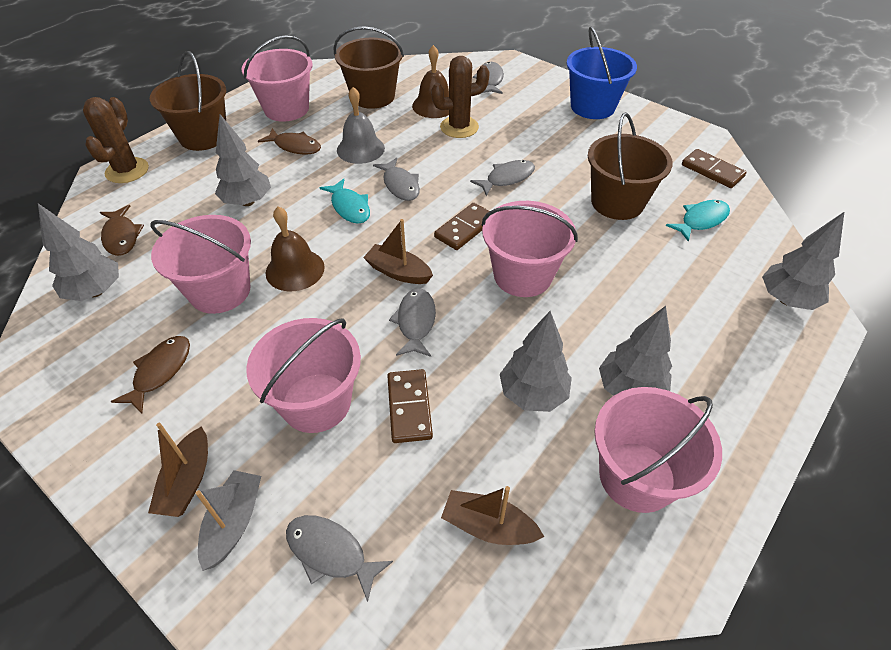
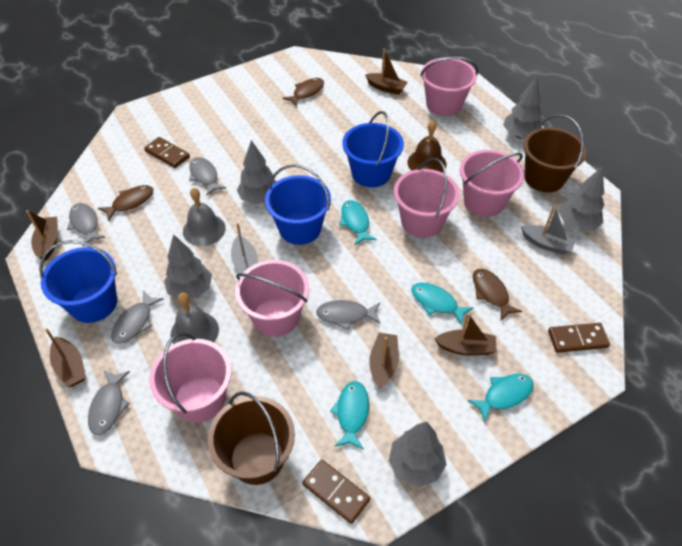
blue bucket: [566,26,637,119] = 1 -> [39,240,117,323] [265,164,331,245] [342,111,404,187] = 3
brown bell: [266,207,325,291] [412,45,449,118] = 2 -> [407,120,446,172] = 1
brown boat: [148,423,208,517] [363,219,433,284] [441,486,544,545] = 3 -> [26,210,58,261] [45,328,86,387] [365,49,408,95] [369,333,399,389] [434,313,497,355] = 5
brown bucket: [150,51,226,151] [333,26,404,109] [588,112,673,220] = 3 -> [208,392,295,485] [523,114,587,192] = 2
brown cactus: [83,97,149,183] [431,56,490,138] = 2 -> none = 0
grey bell: [337,87,385,164] = 1 -> [171,292,219,344] [183,188,226,246] = 2
grey boat: [196,470,261,571] = 1 -> [231,223,258,274] [521,205,576,255] = 2
turquoise fish: [320,179,370,224] [666,200,730,242] = 2 -> [330,381,369,450] [339,200,377,245] [411,282,474,325] [468,374,534,422] = 4

